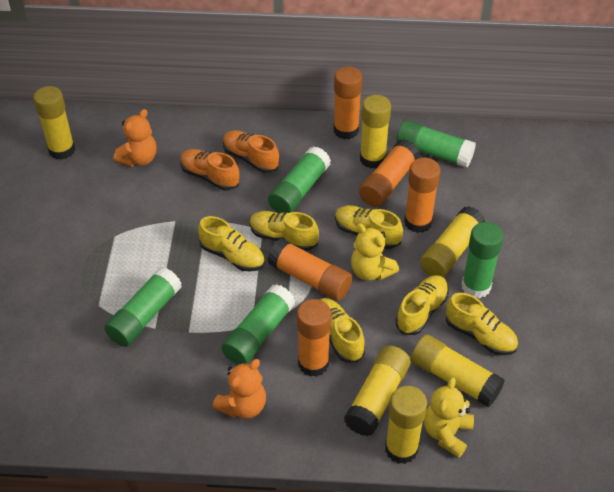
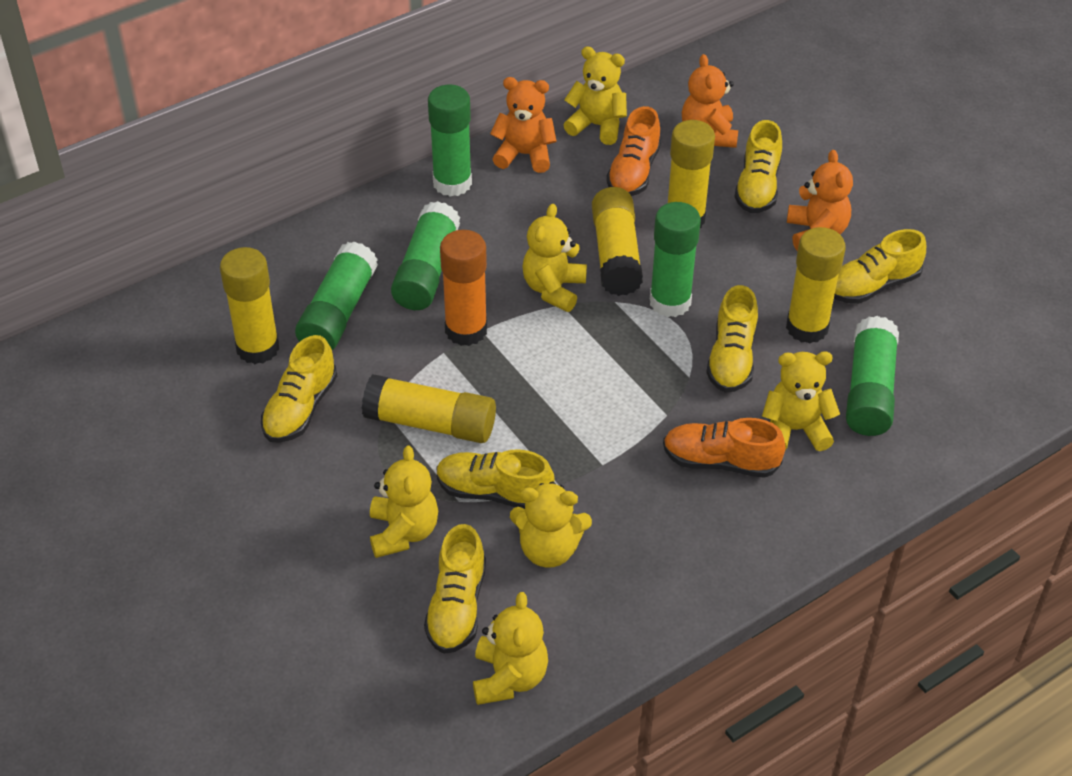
orange glue stick: [268,238,353,301] [297,299,331,377] [333,66,363,139] [359,139,420,207] [404,157,440,233] = 5 -> [440,230,487,346] = 1
orange teddy bear: [114,109,157,167] [213,359,266,419] = 2 -> [490,77,557,173] [682,54,738,148] [787,150,853,251] = 3
yellow glue stick: [33,86,75,160] [344,345,411,436] [360,95,391,168] [385,386,427,464] [411,334,505,407] [420,206,485,278] = 6 -> [220,247,279,364] [362,374,496,443] [592,187,643,296] [668,120,715,228] [786,227,846,344] = 5
yellow teddy bear: [351,223,399,281] [424,377,474,458] = 2 -> [370,445,438,558] [473,592,548,705] [510,481,592,567] [522,204,587,312] [564,46,627,145] [762,351,840,451] = 6

